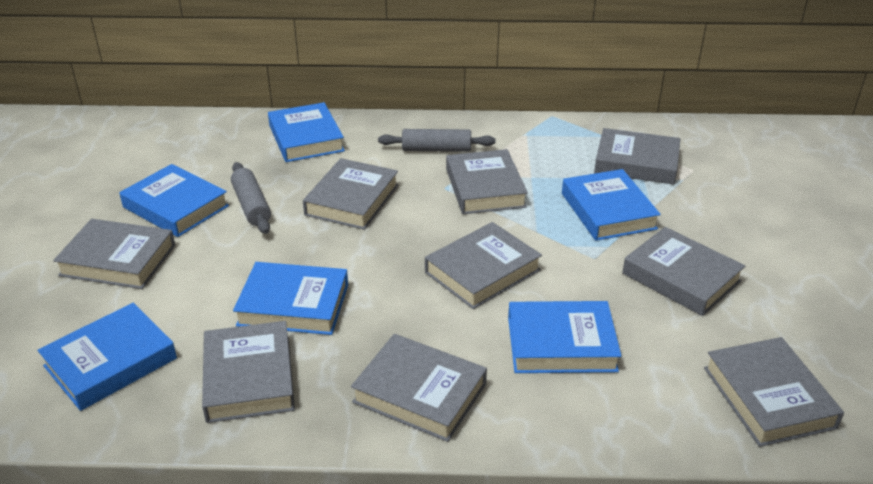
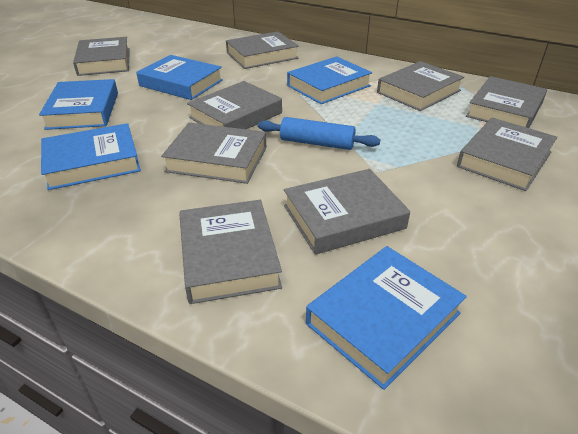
blue book: [38,303,177,411] [119,164,229,237] [233,262,348,335] [268,102,345,162] [508,301,621,373] [562,169,661,241] = 6 -> [39,79,118,130] [41,123,141,190] [136,55,223,100] [287,56,372,104] [306,246,467,390] = 5
blue rolling pin: none = 0 -> [258,117,380,150] = 1
grey rolling pin: [231,162,271,234] [378,129,495,152] = 2 -> none = 0

